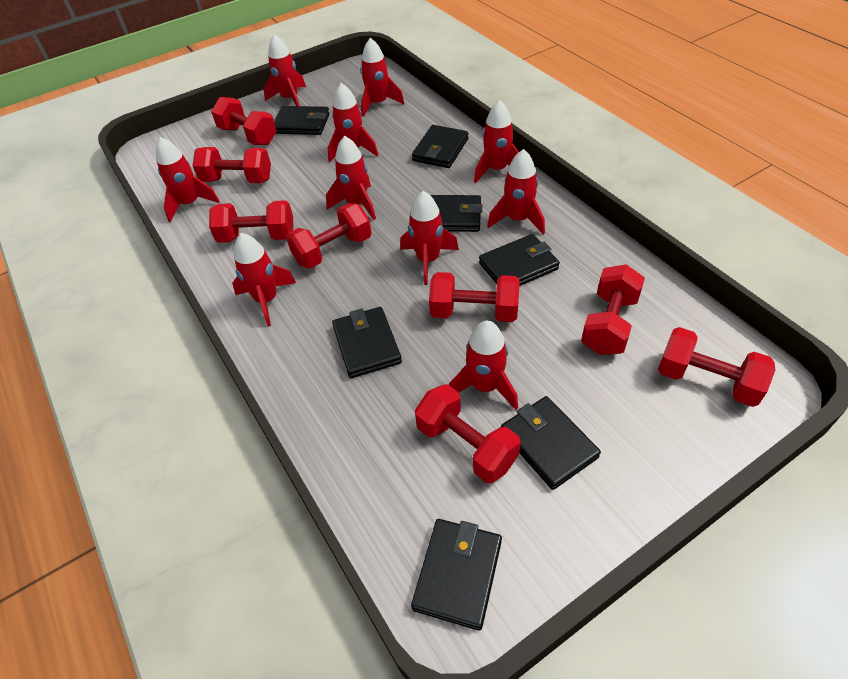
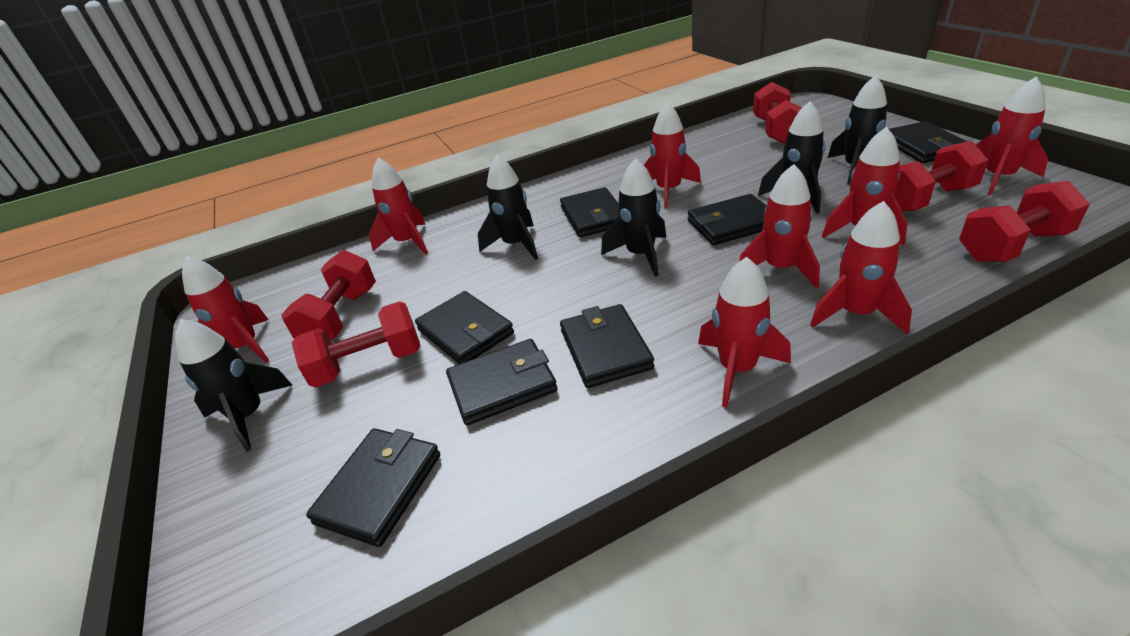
black rocket: none = 0 -> [175,319,292,452] [478,155,538,260] [601,158,666,277] [758,101,825,214] [828,75,887,185] = 5
red dumbbell: [193,147,271,183] [209,200,293,243] [211,97,277,145] [286,203,372,269] [415,384,521,483] [429,272,519,322] [581,264,645,355] [658,327,775,407] = 8 -> [282,250,376,340] [292,301,420,388] [753,82,802,144] [894,141,988,212] [959,181,1090,262] = 5
red rocket: [156,137,220,222] [232,233,296,326] [263,34,306,106] [326,136,376,220] [328,83,378,162] [361,38,405,117] [400,191,459,285] [449,320,518,410] [474,100,519,183] [487,149,545,235] = 10 -> [182,256,269,363] [369,158,428,255] [644,102,701,208] [698,257,791,408] [739,164,820,289] [810,201,912,334] [822,127,908,246] [976,77,1048,195] = 8

